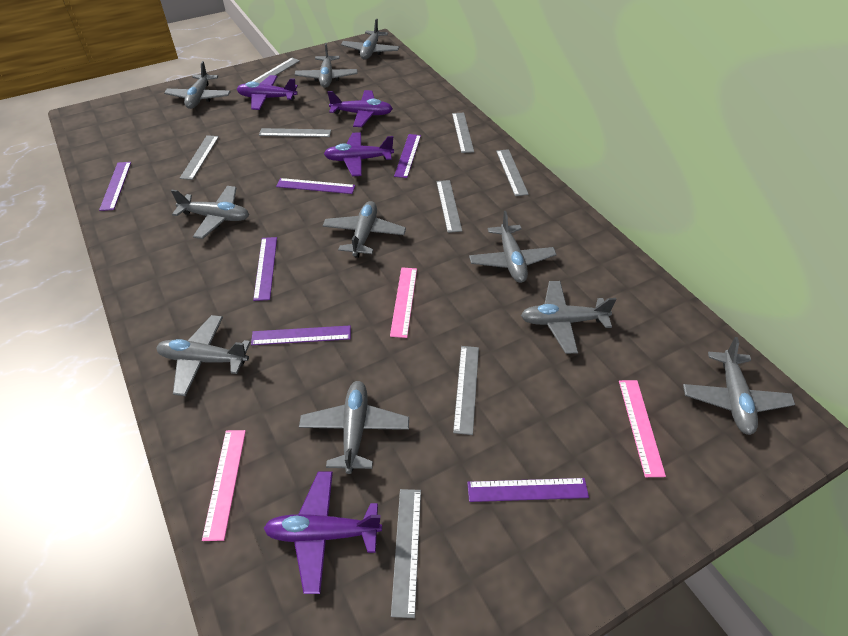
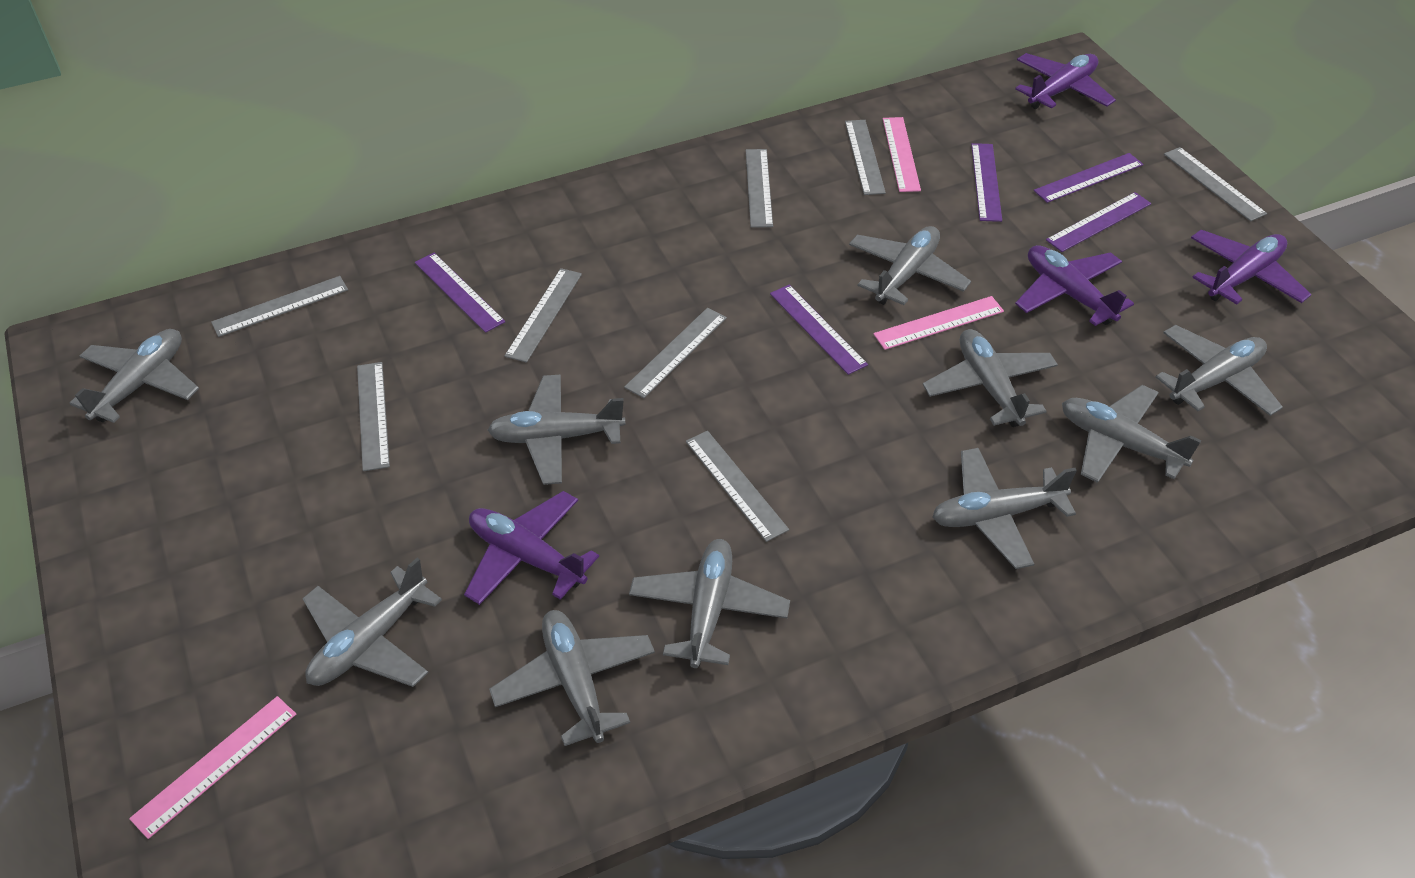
purple ruler: [99,162,131,211] [251,325,351,345] [253,237,277,301] [276,178,355,194] [394,134,421,178] [467,478,589,502] = 6 -> [415,253,505,333] [770,285,868,375] [971,143,1002,222] [1034,153,1143,203] [1046,192,1151,252] = 5

